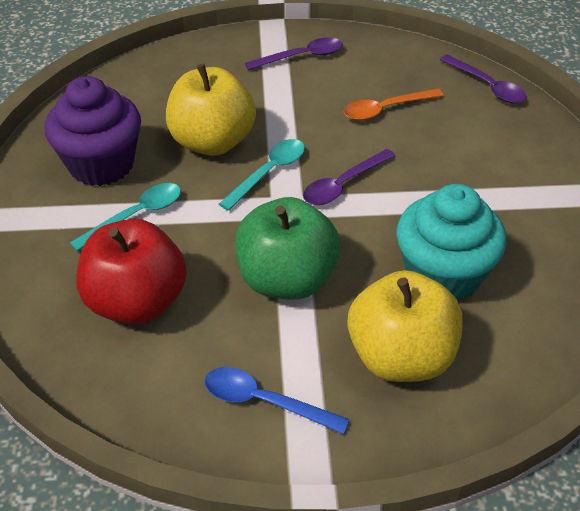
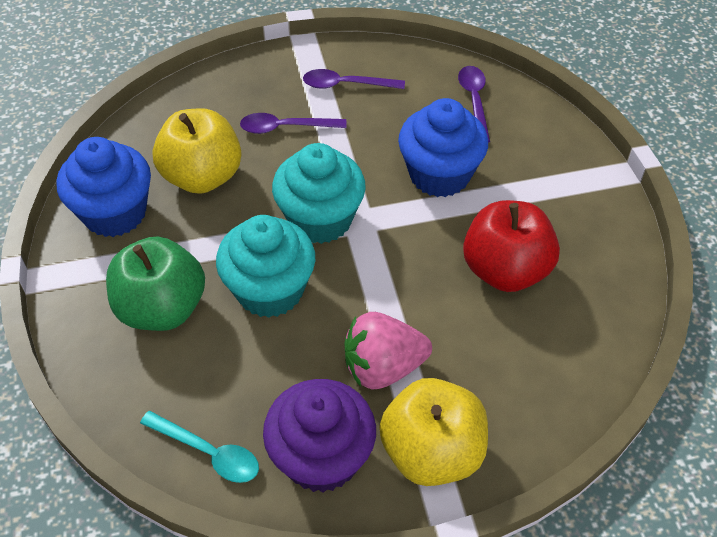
blue cupcake: none = 0 -> [56,137,151,237] [398,98,488,197] = 2
blue spoon: [204,367,350,434] = 1 -> none = 0
orange spoon: [344,89,444,120] = 1 -> none = 0
pink strawberry: none = 0 -> [344,312,432,389] = 1
turquoise cupcake: [396,184,506,301] = 1 -> [216,215,315,318] [272,143,366,244] = 2
turquoise spoon: [70,183,181,251] [219,139,305,211] = 2 -> [140,411,259,483] = 1

